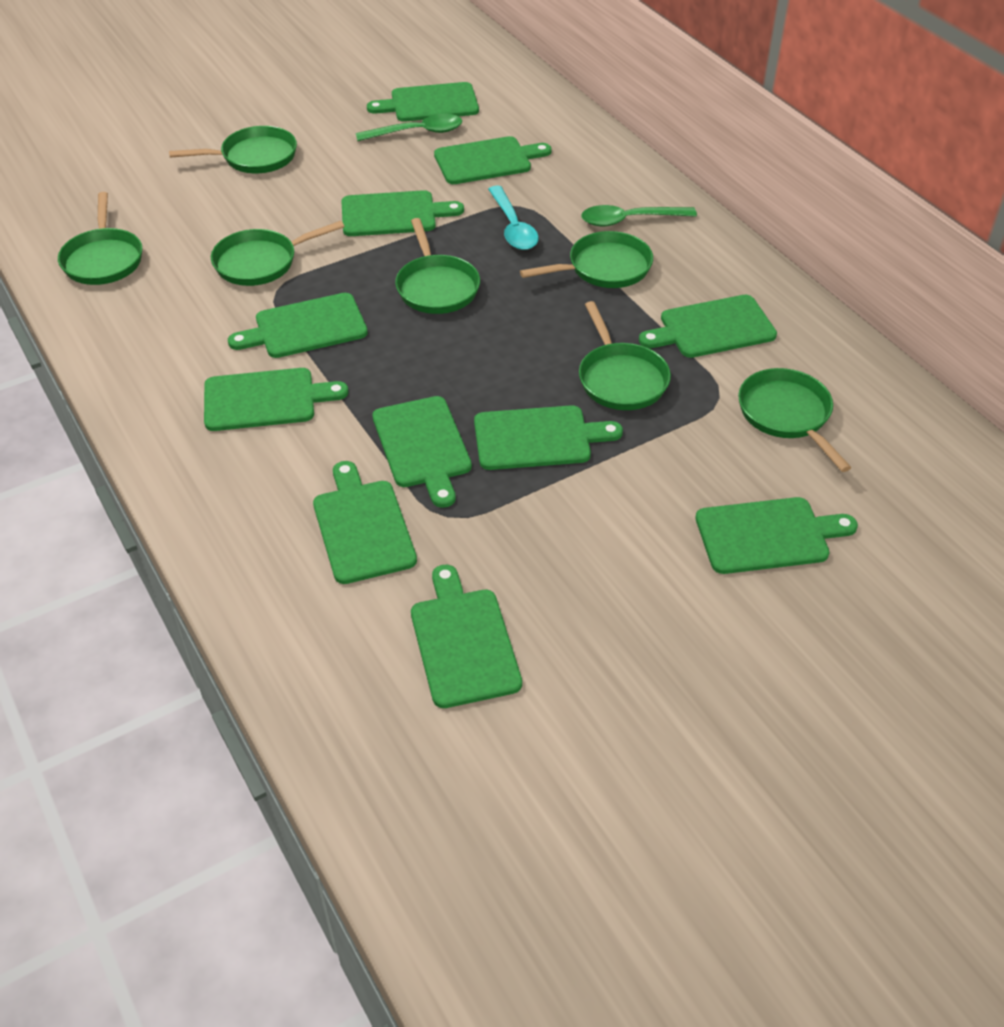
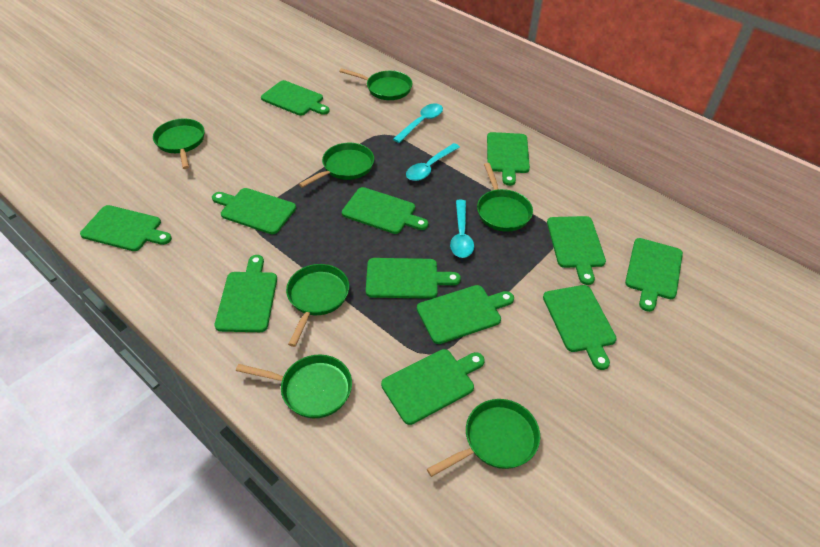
green cutting board: [204,368,348,431] [228,293,368,358] [313,461,417,584] [341,190,464,236] [367,82,479,122] [372,396,472,508] [411,565,522,708] [434,136,552,184] [474,405,623,470] [639,295,777,358] [695,497,858,574] = 11 -> [80,205,172,251] [212,188,296,234] [215,255,277,332] [261,80,330,116] [342,187,428,234] [366,258,461,299] [381,349,485,425] [417,285,514,344] [487,132,530,186] [543,285,617,370] [547,216,606,285] [625,238,683,312] = 12
green spoon: [356,114,462,141] [581,205,697,227] = 2 -> none = 0
turquoise spoon: [488,186,539,250] = 1 -> [393,104,443,143] [406,143,460,181] [450,200,474,258] = 3

